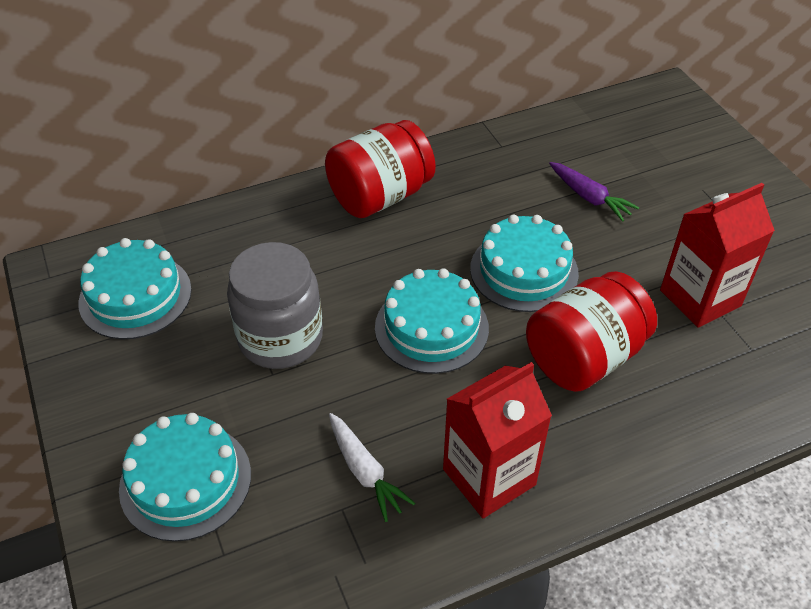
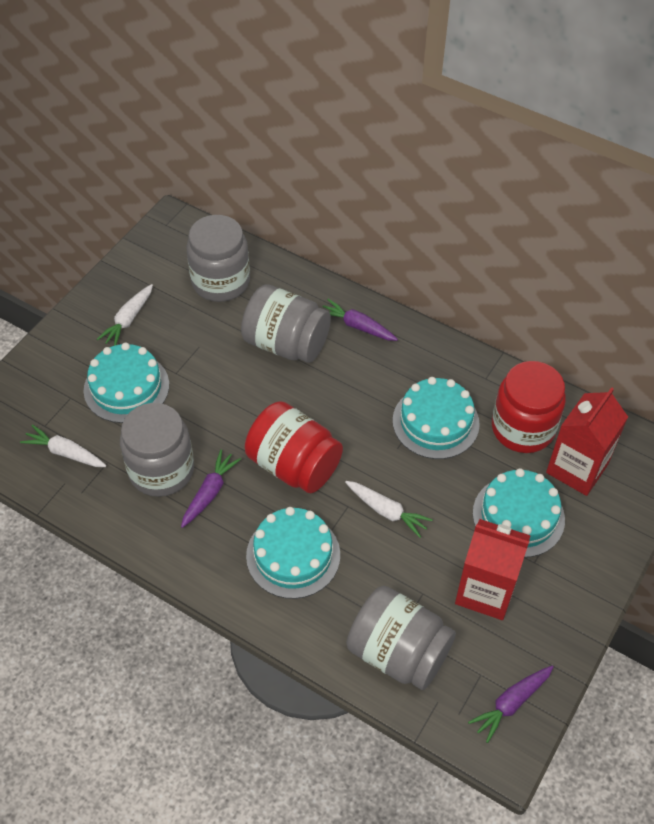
grey jar: [227,242,323,369] = 1 -> [120,403,194,497] [187,215,250,302] [241,284,331,363] [347,586,456,690] = 4
purple carrot: [549,162,640,222] = 1 -> [181,450,241,528] [323,299,398,341] [468,665,554,743] = 3
white carrot: [329,413,415,522] = 1 -> [20,425,106,467] [97,284,153,346] [345,481,433,538] = 3

